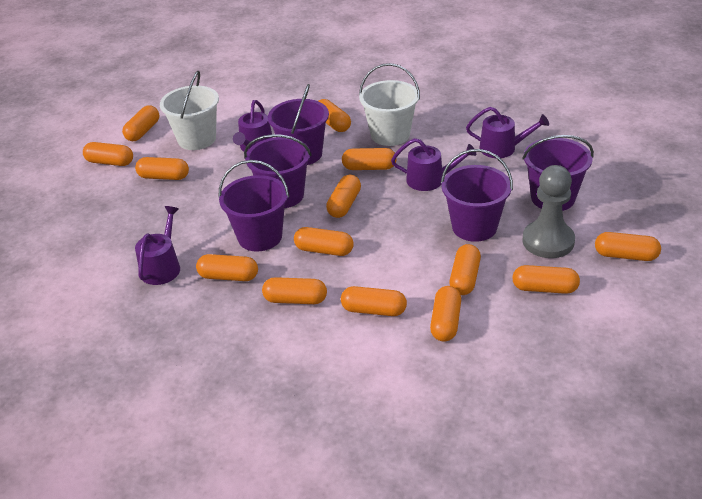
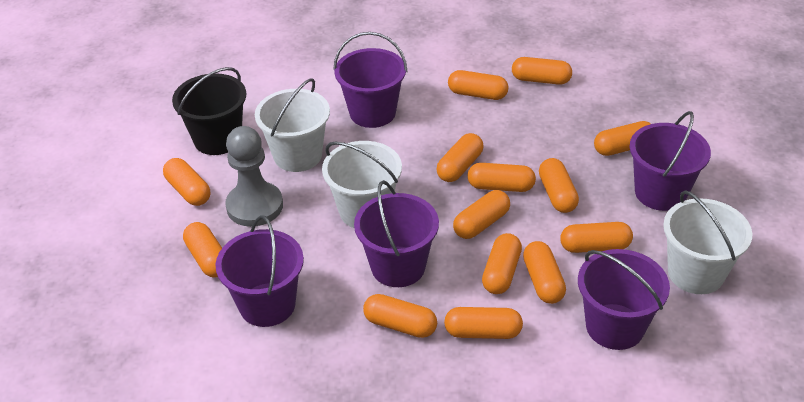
black bucket: none = 0 -> [172,67,246,155] = 1
purple watering can: [135,206,180,285] [233,100,273,152] [391,138,476,191] [466,107,549,158] = 4 -> none = 0
white bucket: [160,71,219,150] [359,63,420,146] = 2 -> [255,78,330,172] [322,141,402,228] [663,190,752,294] = 3

